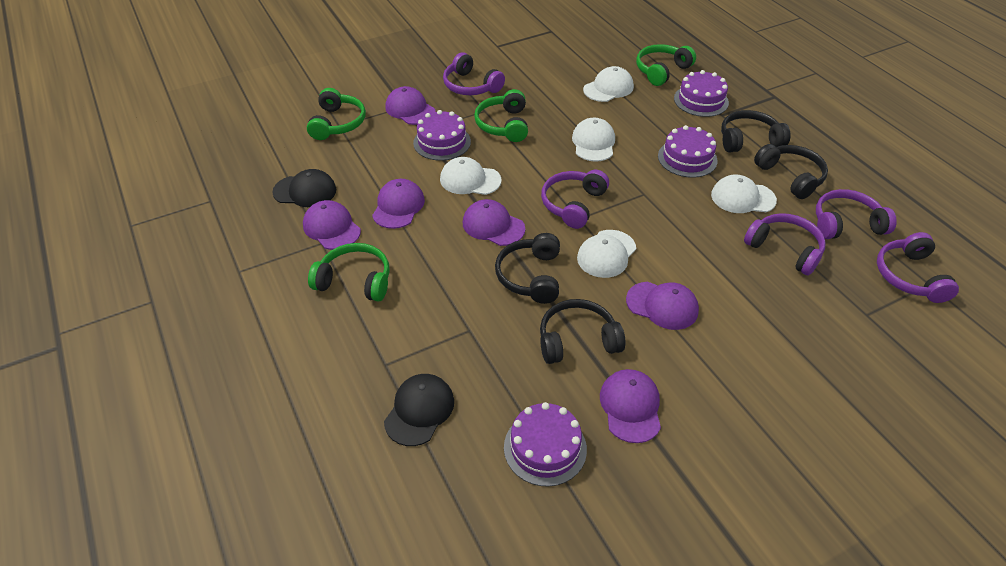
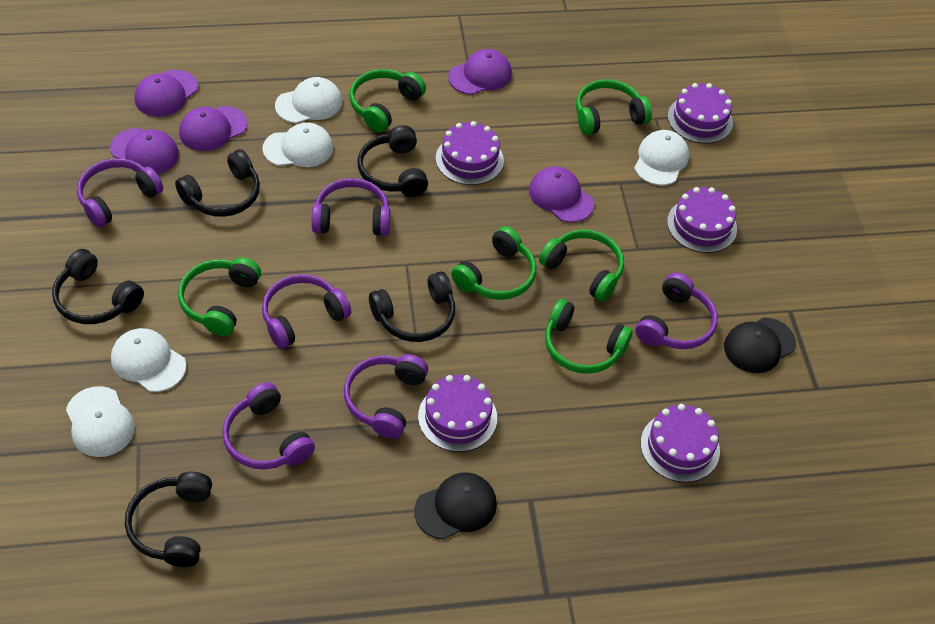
black headphones: [495,233,560,304] [540,299,625,364] [721,110,791,153] [754,144,828,199] = 4 -> [52,249,144,324] [125,472,212,567] [175,149,260,217] [358,125,428,197] [369,272,455,342] = 5
green headphones: [307,88,366,140] [308,243,390,302] [474,89,528,142] [636,44,696,86] = 4 -> [178,257,261,336] [350,69,426,132] [451,226,536,300] [539,229,624,302] [545,299,633,374] [576,79,652,135] = 6
purple cake: [413,110,471,161] [504,402,587,487] [658,125,718,178] [674,70,729,117] = 4 -> [418,375,497,452] [436,121,504,185] [641,404,720,482] [667,187,737,253] [668,83,733,143] = 5
purple cap: [303,200,361,250] [372,179,425,229] [386,86,436,125] [463,199,525,246] [600,369,661,443] [626,282,699,330] = 6 -> [110,128,179,174] [135,70,198,117] [179,106,247,151] [448,49,512,95] [529,166,594,222] = 5
purple headphones: [443,52,505,95] [541,170,609,229] [744,213,826,275] [816,189,897,239] [877,232,959,303] = 5 -> [77,158,163,227] [222,382,315,470] [262,274,351,349] [312,178,390,236] [344,354,428,439] [635,273,718,349] = 6

